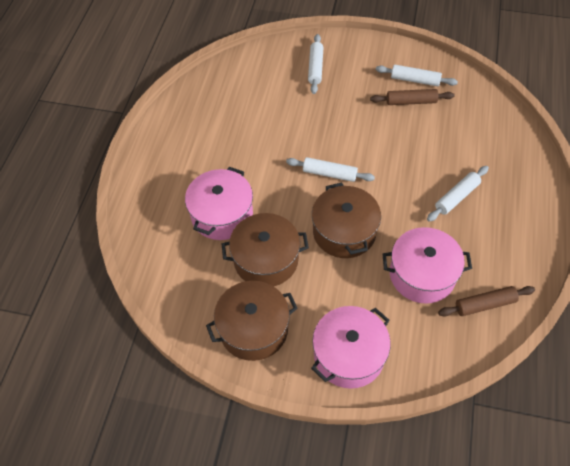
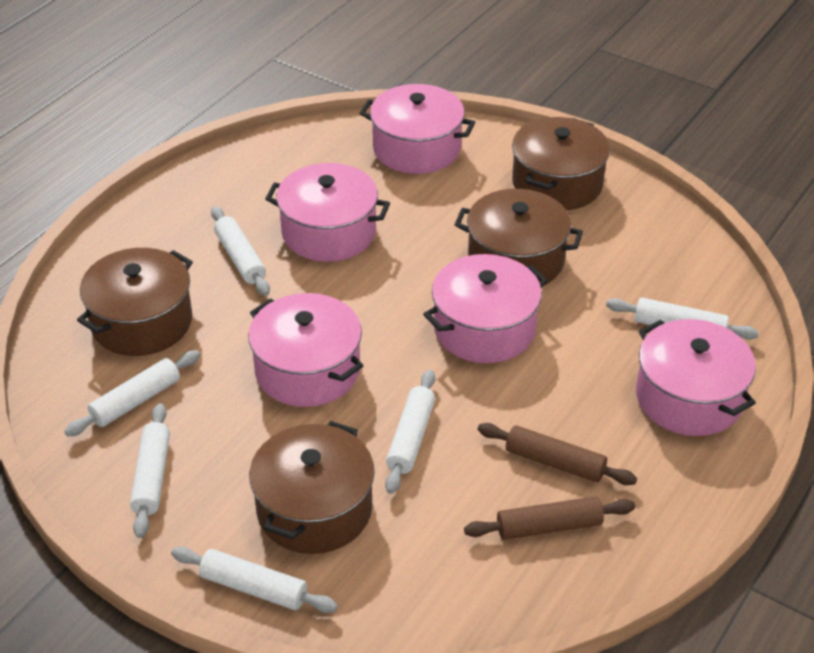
brown pot: [206,281,298,361] [221,213,309,286] [312,182,381,258] = 3 -> [77,248,193,356] [249,421,375,554] [454,189,583,285] [512,117,610,210] = 4
pink pot: [185,167,253,240] [311,306,391,389] [383,227,472,304] = 3 -> [248,293,363,407] [265,163,390,262] [360,84,475,174] [423,254,548,363] [636,319,756,436] = 5
white rolling pin: [286,157,375,182] [308,34,324,94] [376,65,458,86] [427,166,489,222] = 4 -> [64,350,200,437] [130,403,170,538] [171,547,338,613] [211,206,270,296] [385,370,435,494] [606,298,759,340] = 6

